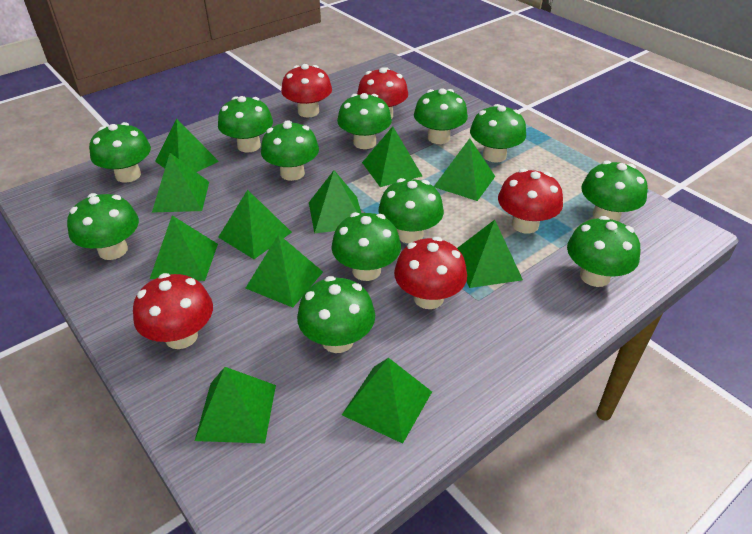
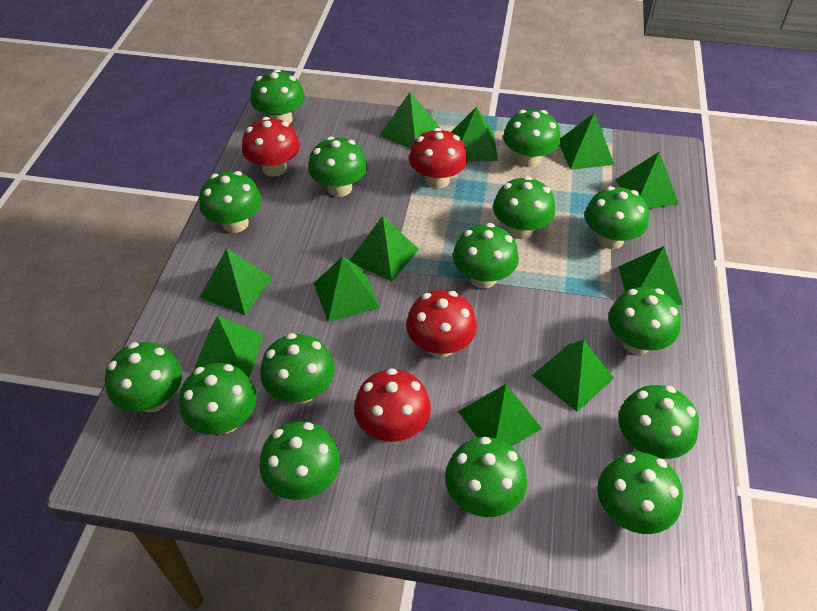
green mushroom: [67,193,139,260] [89,122,151,183] [218,96,273,153] [261,120,319,181] [297,276,375,353] [331,212,401,281] [337,93,392,149] [378,178,444,243] [414,88,468,144] [470,104,526,162] [567,216,640,287] [581,161,648,221] = 12 -> [105,342,182,413] [179,363,257,434] [199,171,262,233] [250,69,305,124] [259,421,341,500] [260,333,335,404] [308,137,367,197] [445,437,527,517] [453,223,519,288] [493,176,555,239] [503,110,561,168] [585,186,649,249] [597,452,683,534] [608,287,681,355] [618,385,699,459] = 15
red mushroom: [133,273,213,349] [281,64,332,117] [357,67,408,119] [394,237,467,309] [498,169,563,234] = 5 -> [242,117,300,177] [354,368,431,442] [406,290,477,358] [409,128,467,189] = 4

